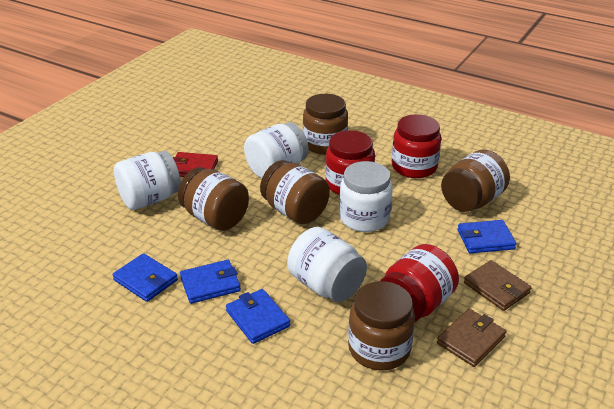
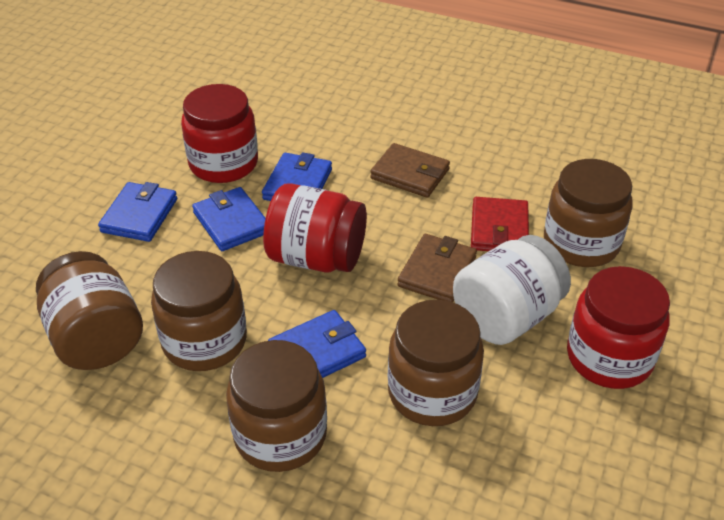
white jar: [114,151,181,210] [244,122,309,178] [287,227,367,302] [339,161,393,232] = 4 -> [453,235,571,345] = 1

